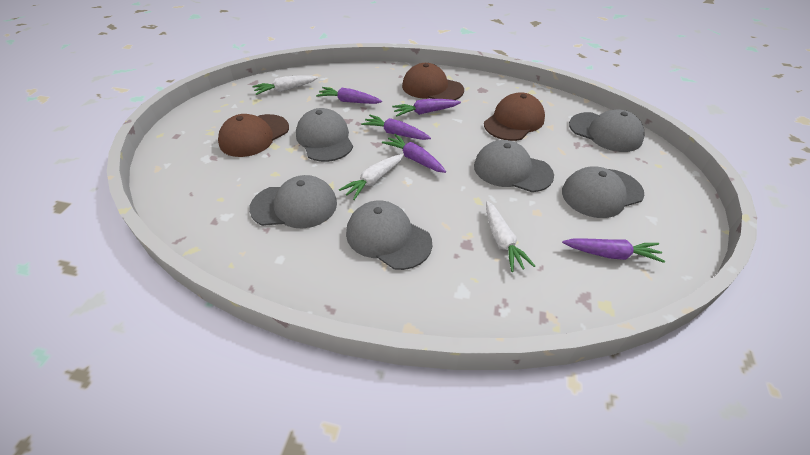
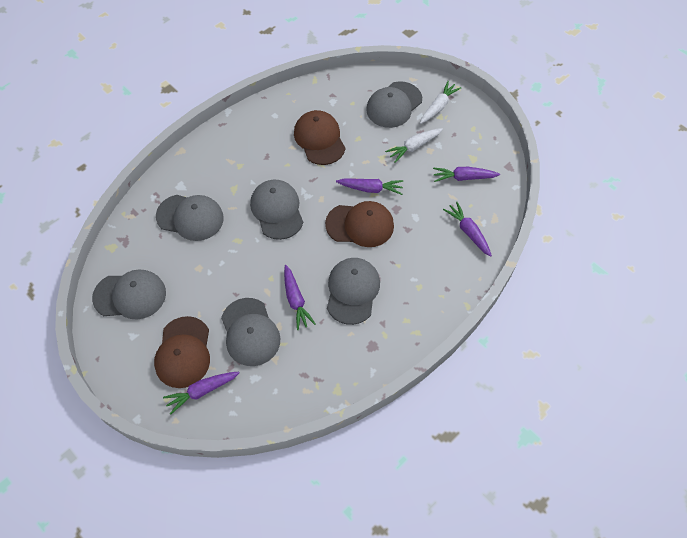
white carrot: [252,75,318,95] [339,154,404,200] [486,201,535,272] = 3 -> [385,128,443,163] [420,81,461,124] = 2

